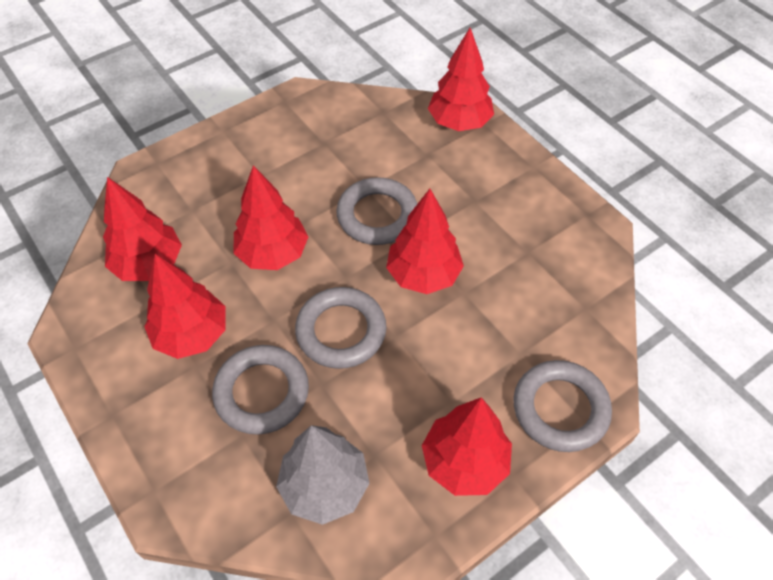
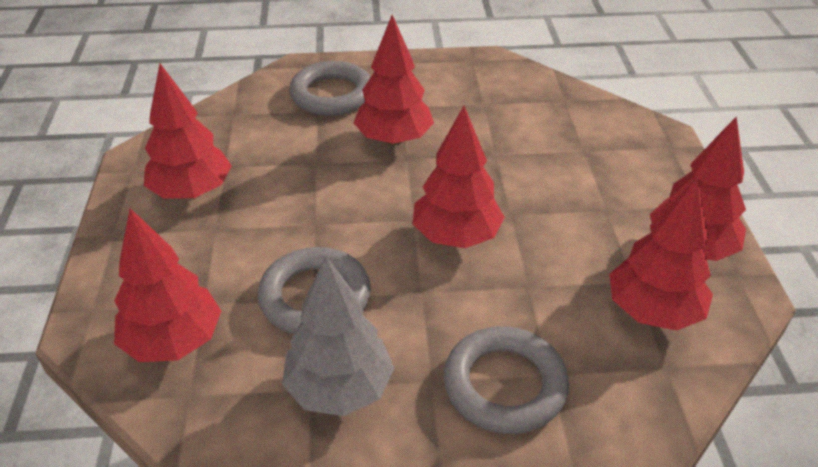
grey ring: [212,345,309,435] [295,287,386,369] [336,177,417,245] [514,360,612,452] = 4 -> [258,247,371,334] [289,61,371,116] [444,326,569,434] = 3

